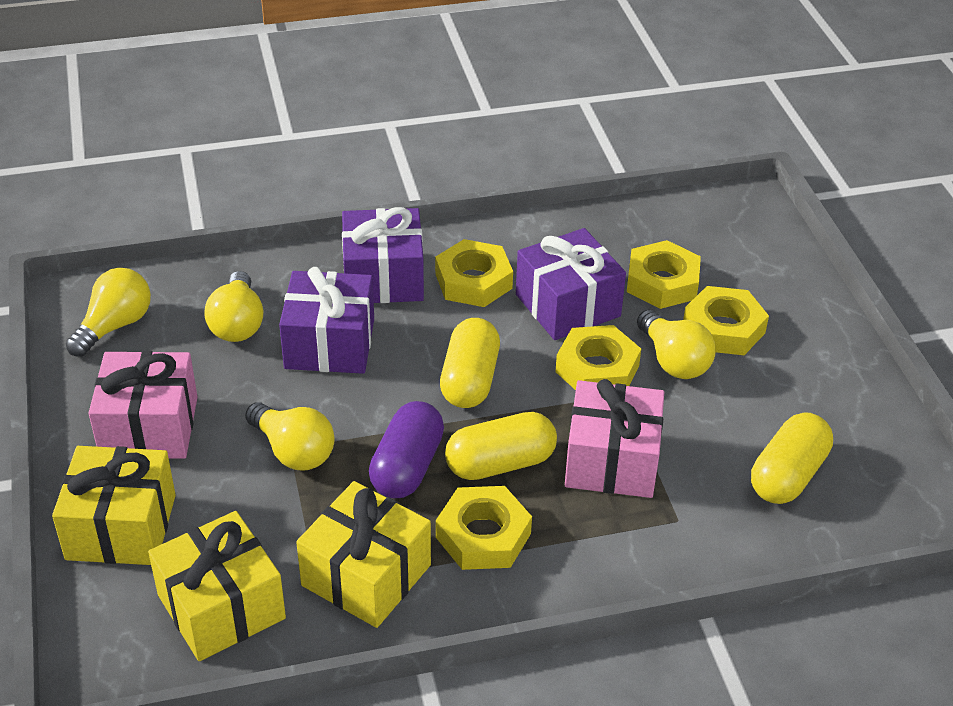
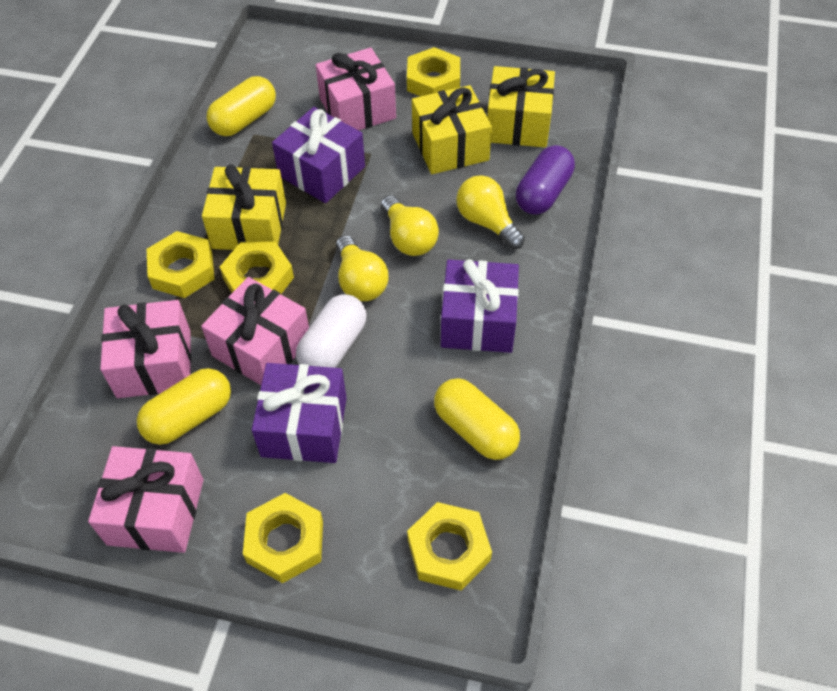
pink gift: [89,351,198,459] [565,379,664,498] = 2 -> [88,446,204,553] [100,300,191,398] [201,277,309,385] [316,47,396,130] = 4
white capsule: none = 0 -> [296,294,367,368] = 1
yellow light bulb: [66,268,151,357] [204,271,263,342] [245,402,335,470] [637,310,716,379] = 4 -> [336,235,389,301] [381,195,439,256] [456,175,525,249] = 3

